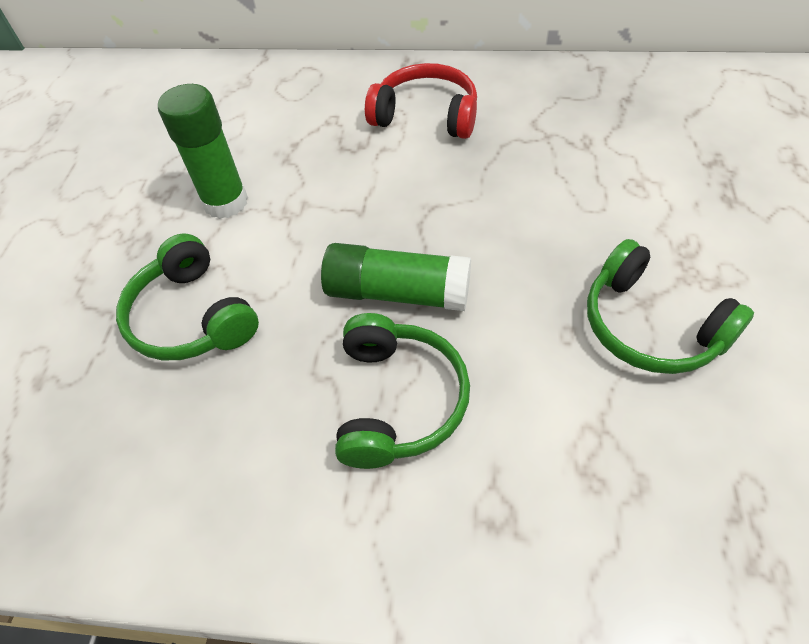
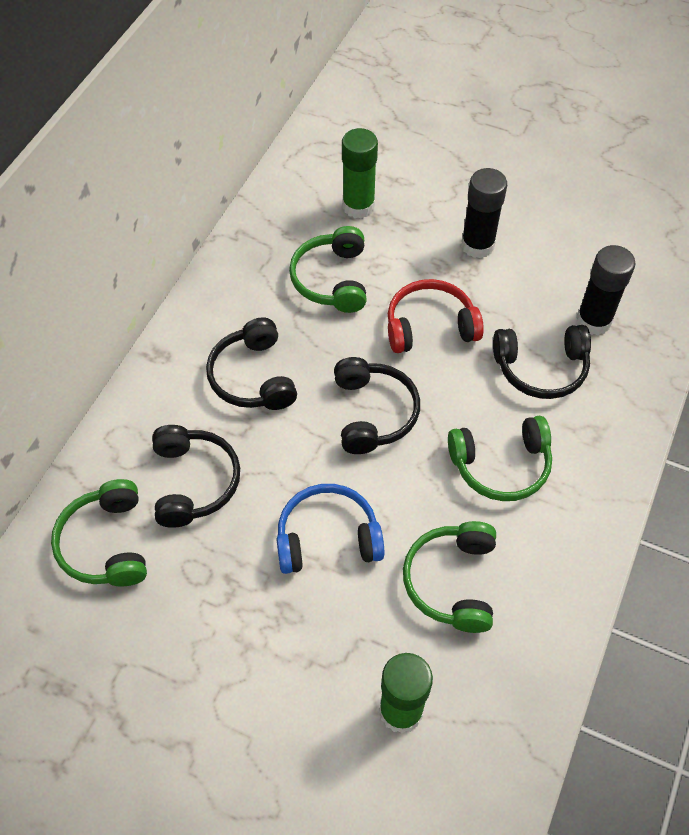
black glue stick: none = 0 -> [461,168,507,258] [576,245,635,335] = 2
black headphones: none = 0 -> [152,425,240,528] [206,317,297,410] [334,357,420,454] [493,325,591,399] = 4
blue headphones: none = 0 -> [276,484,385,574] = 1
green headphones: [116,233,259,360] [335,313,470,469] [587,239,754,374] = 3 -> [51,479,147,587] [289,226,367,313] [403,521,496,633] [448,416,552,501] = 4

